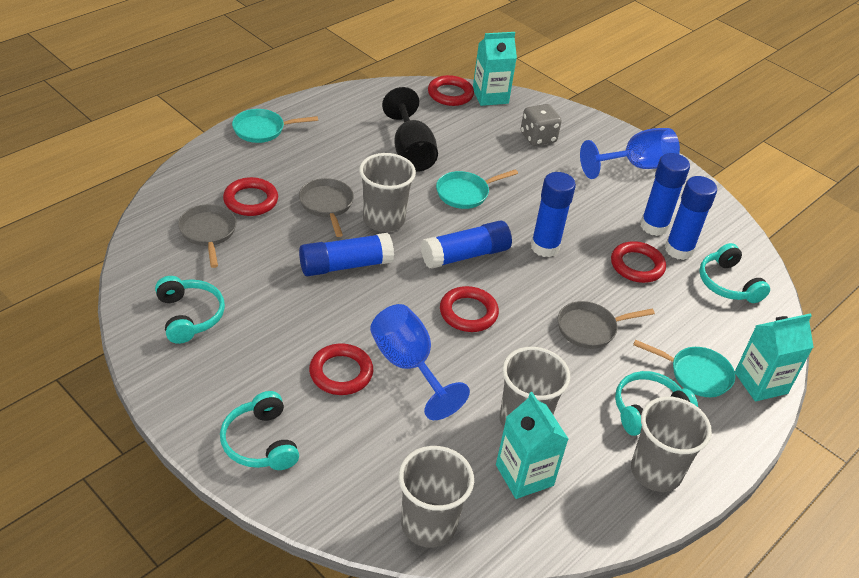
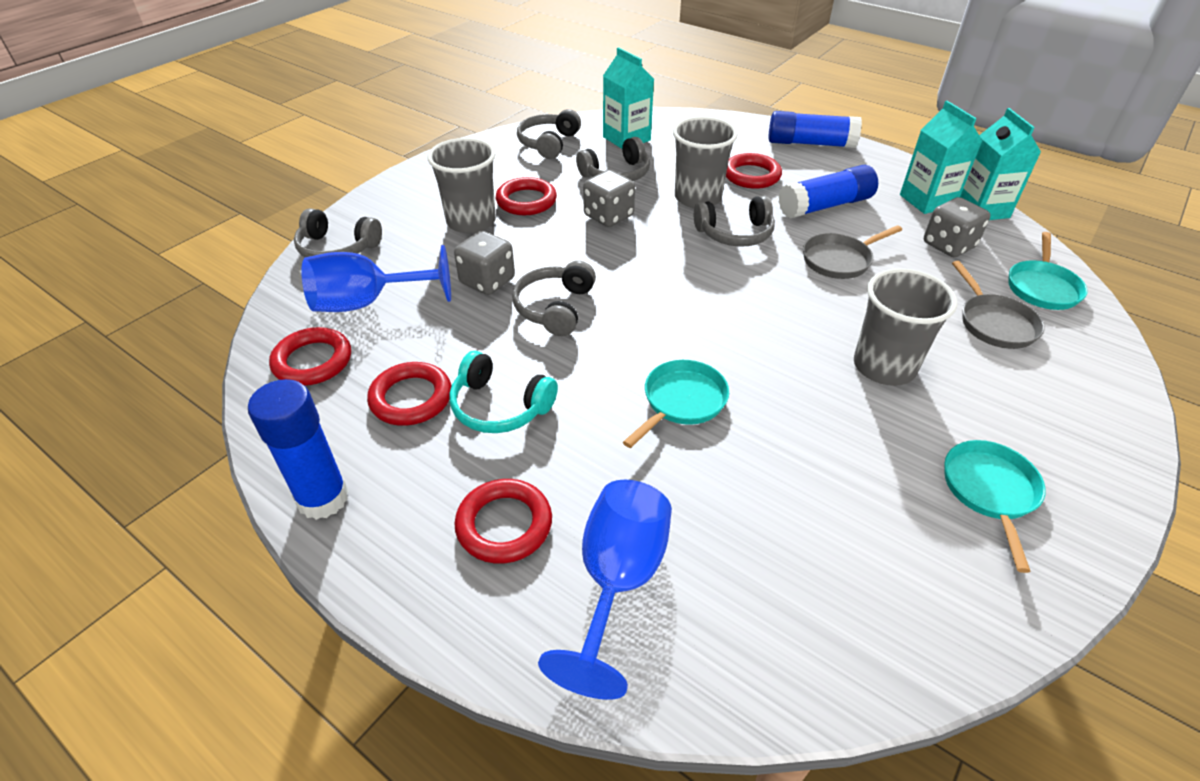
black goblet: [382,87,438,172] = 1 -> none = 0
blue glue stick: [299,233,394,276] [421,220,512,269] [531,172,576,257] [640,153,690,236] [665,176,717,260] = 5 -> [248,379,349,520] [768,111,862,148] [778,165,878,219] = 3
grey cup: [359,153,416,232] [398,446,474,548] [499,347,570,428] [631,397,712,492] = 4 -> [427,138,496,233] [673,117,738,208] [854,268,957,386] = 3
grey dice: [521,104,562,146] = 1 -> [454,231,515,295] [583,170,635,227] [924,197,990,257] = 3
grey headphones: none = 0 -> [294,208,382,257] [512,261,596,336] [517,109,581,159] [576,137,650,181] [694,196,775,247] = 5
grey pan: [178,204,237,268] [299,178,354,237] [558,301,655,349] = 3 -> [803,225,902,279] [952,261,1045,349] = 2
turquoise headphones: [155,276,225,344] [220,391,299,470] [615,371,698,436] [699,243,770,303] = 4 -> [449,351,558,433] = 1

